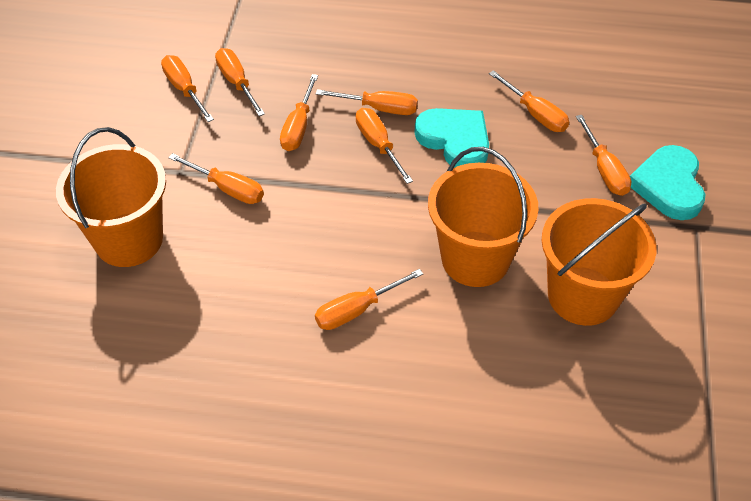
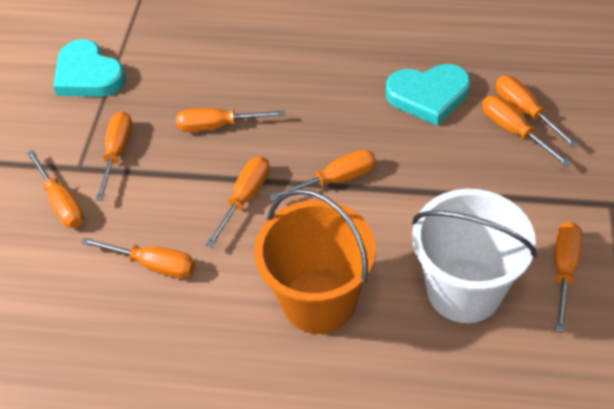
orange bucket: [56,127,166,267] [428,147,538,287] [541,198,656,326] = 3 -> [254,189,376,334] = 1
white bucket: none = 0 -> [412,189,537,323] = 1

